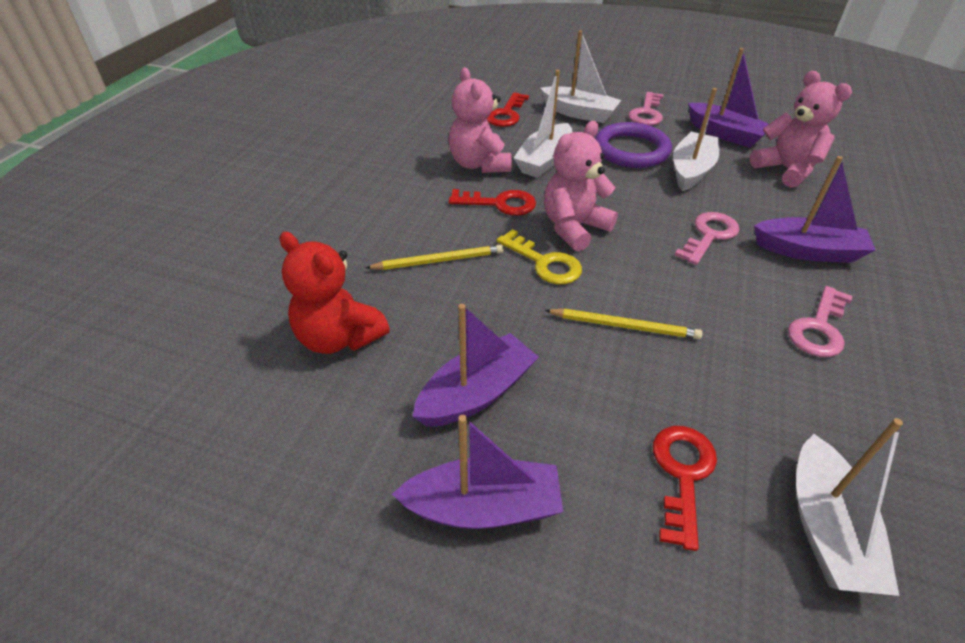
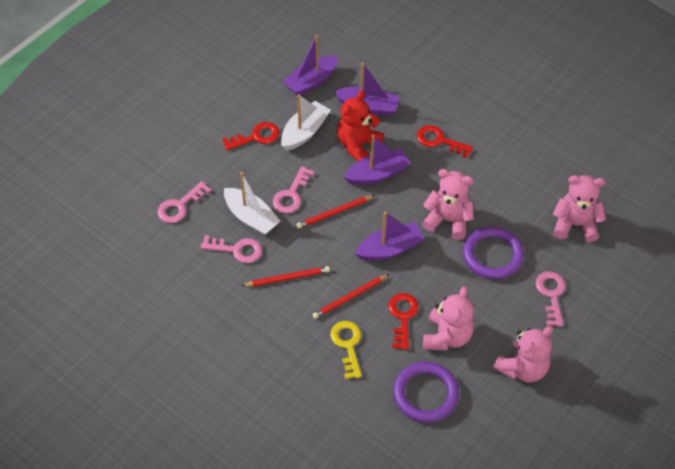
pink key: [628,92,663,126] [675,212,739,265] [788,286,853,357] = 3 -> [158,181,211,223] [201,235,262,263] [273,166,314,213] [536,271,566,327] = 4
pink teddy bear: [449,68,512,173] [544,121,618,251] [750,71,852,188] = 3 -> [422,169,474,240] [423,287,474,350] [493,326,553,382] [553,175,606,242] = 4
purple ring: [595,122,672,168] = 1 -> [393,362,459,423] [463,226,524,279] = 2
red pencil: none = 0 -> [242,266,330,287] [297,195,375,228] [312,274,389,319] = 3
white boat: [514,70,573,178] [541,30,621,123] [673,88,719,191] [796,418,903,596] = 4 -> [224,172,280,235] [281,94,331,151] = 2
yellow pencil: [366,244,504,270] [544,308,703,339] = 2 -> none = 0

